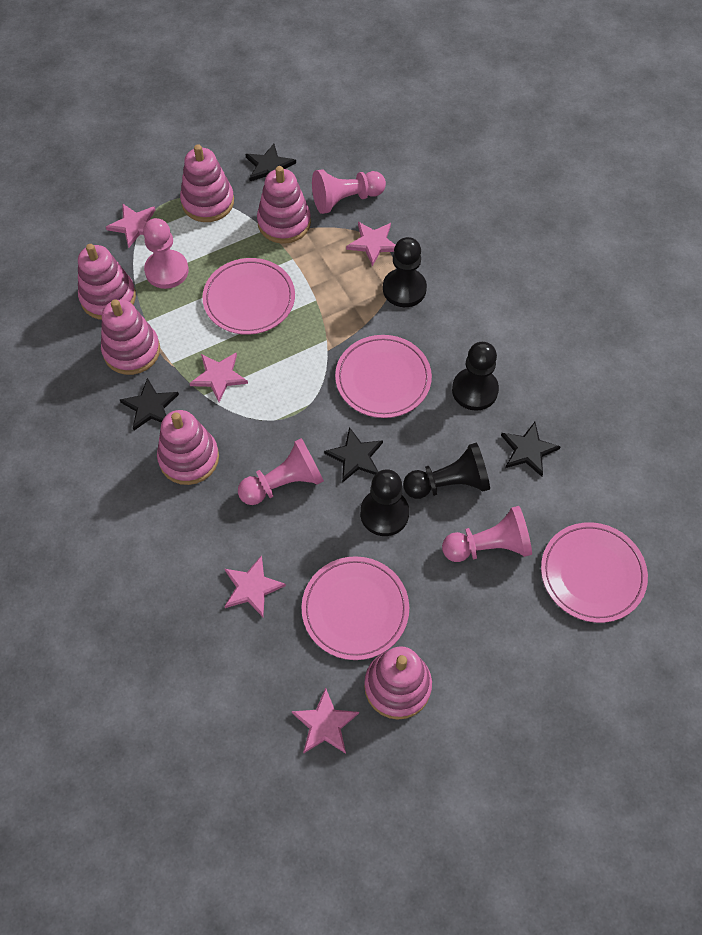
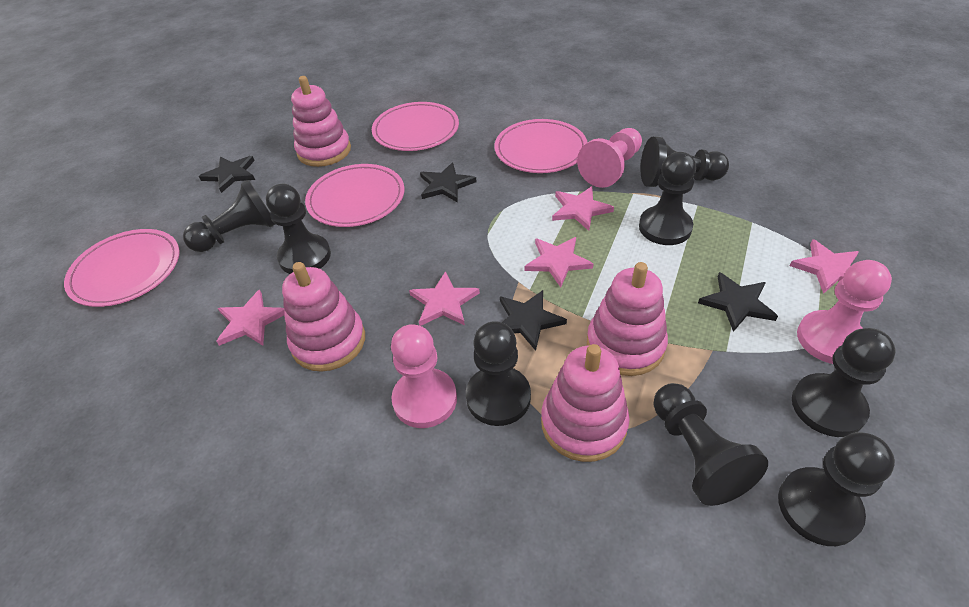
black pawn: [360,469,409,536] [383,237,427,307] [403,443,490,499] [452,342,499,411] = 4 -> [183,180,275,252] [266,184,331,274] [466,321,531,426] [639,152,696,245] [641,136,729,187] [653,383,768,506] [778,432,895,546] [792,328,896,437] = 8
pink pawn: [143,218,189,289] [238,438,324,505] [312,169,386,214] [442,506,532,562] = 4 -> [391,324,457,428] [577,128,642,188] [797,260,892,364] = 3
pink stacking toy: [78,244,136,320] [101,299,160,375] [157,410,219,485] [180,144,234,222] [257,166,311,244] [364,646,432,720] = 6 -> [282,262,365,372] [291,76,351,167] [541,344,630,462] [587,262,668,376] = 4

